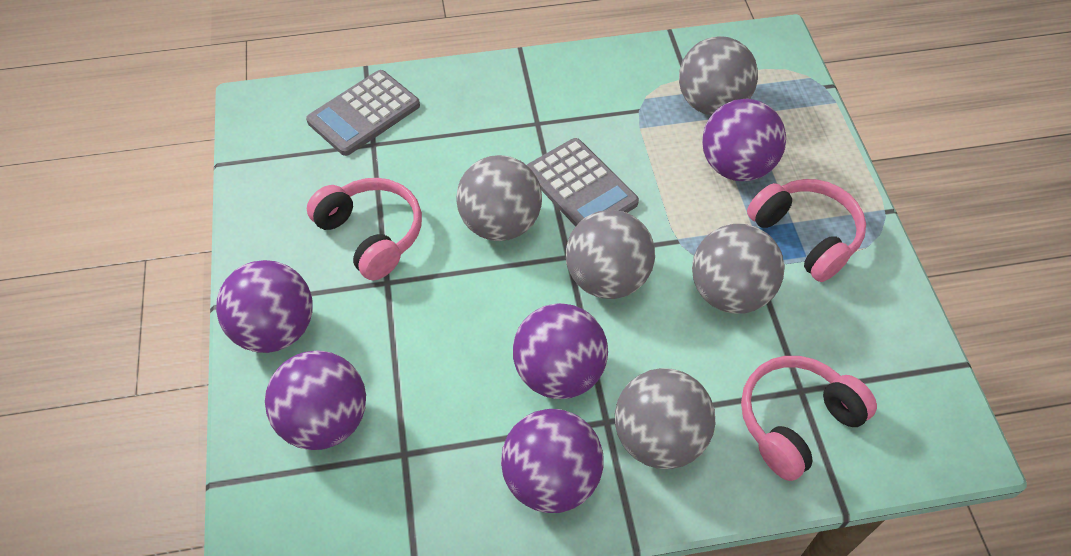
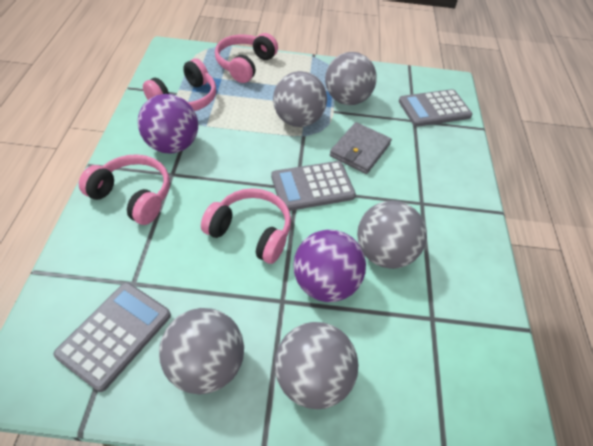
grey calculator: [306,70,420,156] [527,138,639,227] = 2 -> [54,282,171,392] [271,161,356,211] [399,89,472,127] = 3
grey wallet: none = 0 -> [330,122,392,174] = 1
pink headphones: [307,178,422,281] [741,356,877,481] [747,179,866,282] = 3 -> [79,154,170,225] [143,59,216,111] [201,188,291,264] [215,33,278,83] = 4
purple ball: [216,260,313,353] [265,351,366,450] [501,409,604,513] [513,303,608,399] [702,99,786,181] = 5 -> [138,94,198,154] [293,230,366,302] = 2

